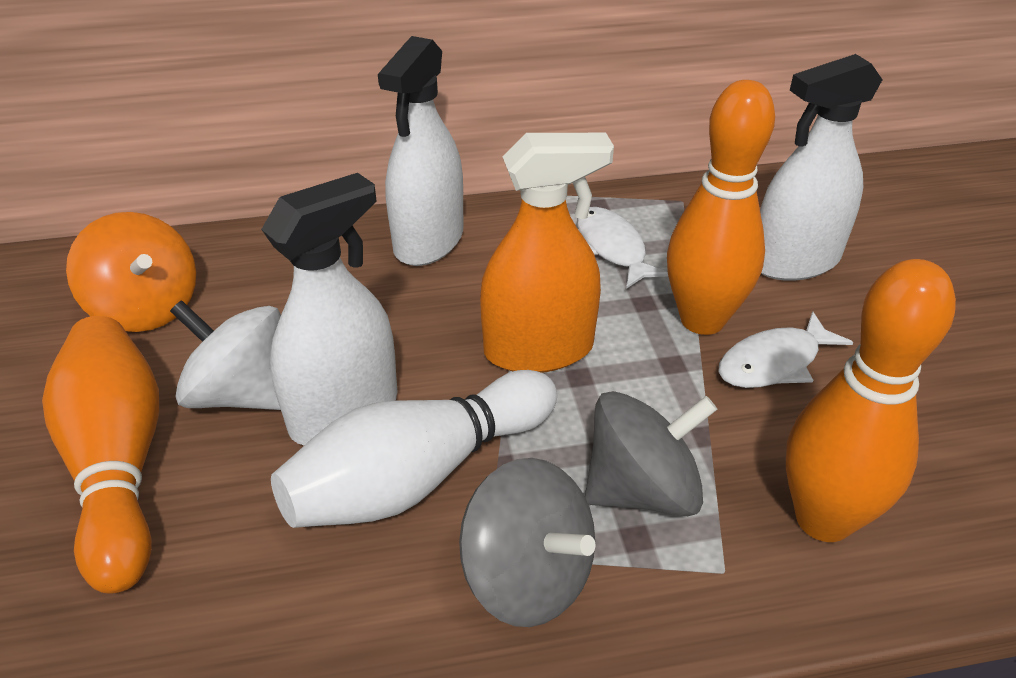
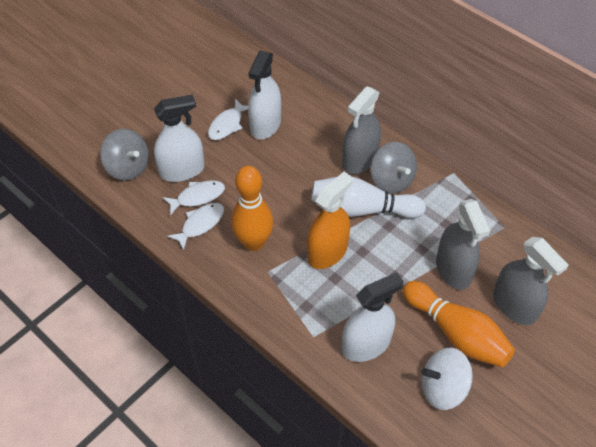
grey spray bottle: none = 0 -> [342,87,381,174] [436,199,490,290] [493,237,569,325] = 3
orange bowling pin: [42,316,159,594] [667,80,775,335] [786,259,956,542] = 3 -> [231,166,273,251] [403,281,515,367] = 2
orange spinning top: [66,212,196,332] = 1 -> none = 0
white fish: [577,207,668,289] [718,311,854,388] = 2 -> [162,180,225,216] [167,203,224,251] [208,99,248,140] = 3

